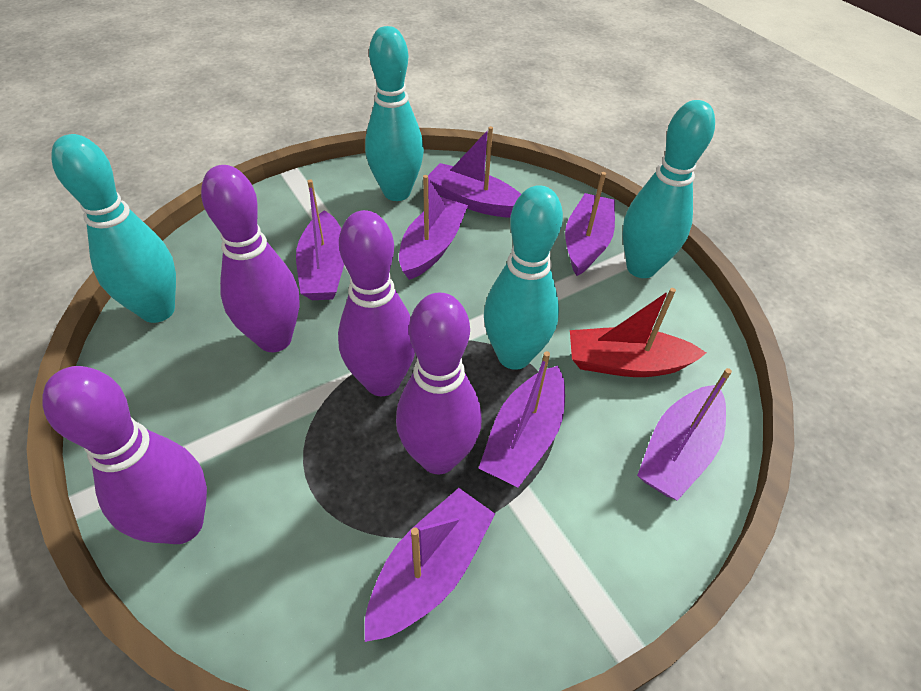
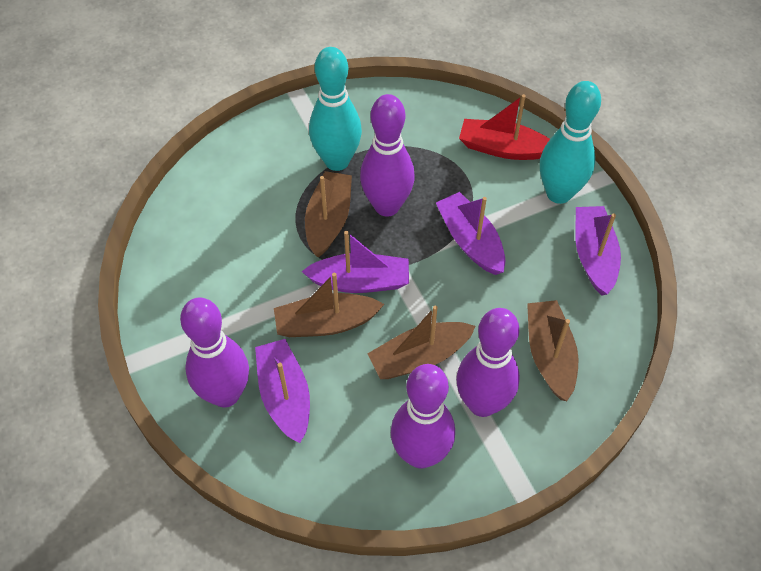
brown boat: none = 0 -> [274,273,385,337] [305,171,352,258] [367,306,476,379] [527,300,578,401] = 4
purple boat: [296,180,344,300] [365,488,495,642] [399,175,468,280] [428,126,521,218] [479,351,565,487] [565,172,615,276] [637,368,732,501] = 7 -> [255,339,310,443] [301,231,409,293] [436,192,505,275] [575,206,621,295] = 4
turquoise bowling pin: [51,134,176,323] [365,26,424,201] [484,185,563,370] [623,100,715,278] = 4 -> [309,47,362,171] [540,81,601,204] = 2

